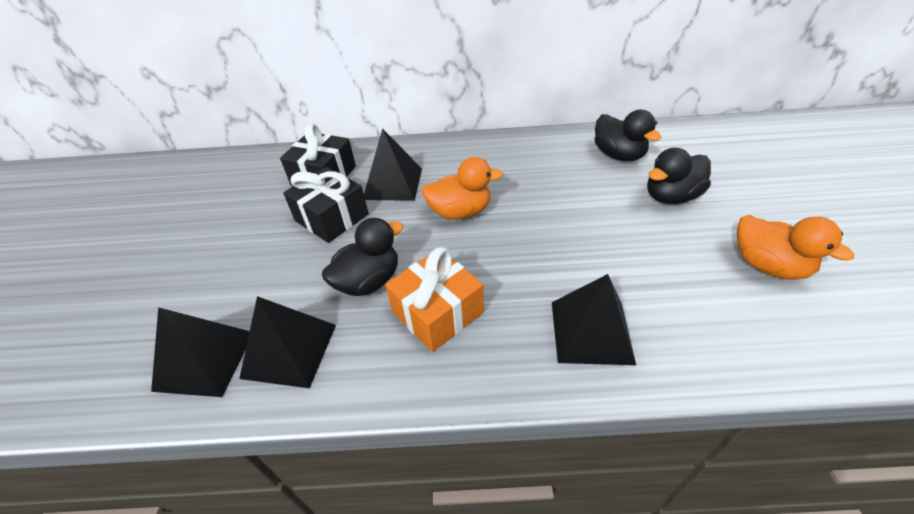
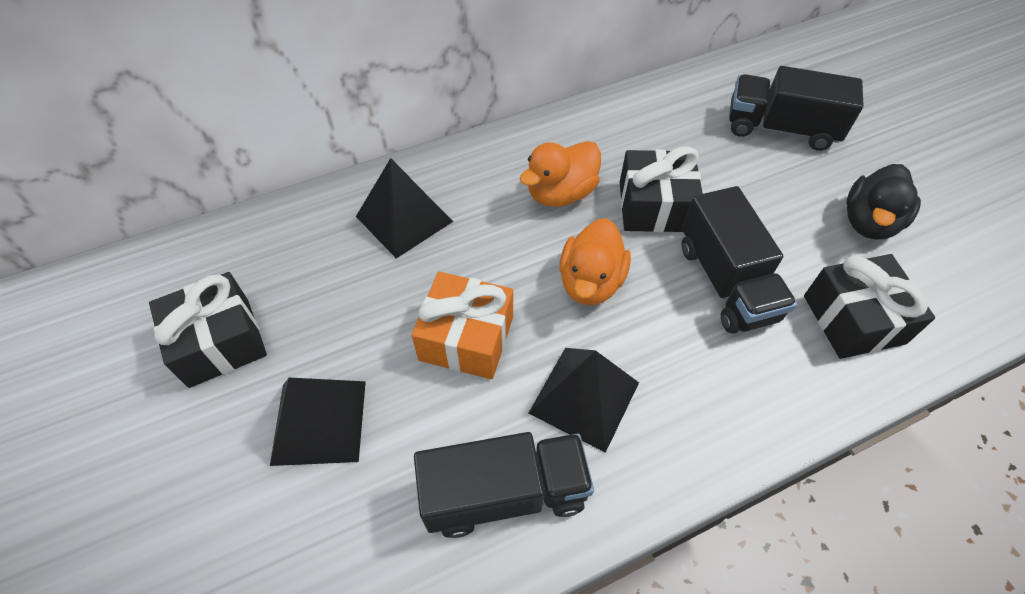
black duck: [322,218,403,296] [595,110,661,161] [647,148,711,204] = 3 -> [847,164,921,239] = 1
black gift: [280,123,356,186] [283,167,369,243] = 2 -> [149,272,267,388] [620,146,703,232] [804,254,935,359] = 3
black pyramid: [151,307,250,397] [239,296,336,388] [364,128,422,201] [552,274,636,365] = 4 -> [270,378,366,466] [356,158,453,259] [528,348,639,453] = 3
black truck: none = 0 -> [414,432,594,538] [682,186,797,334] [729,66,863,151] = 3

